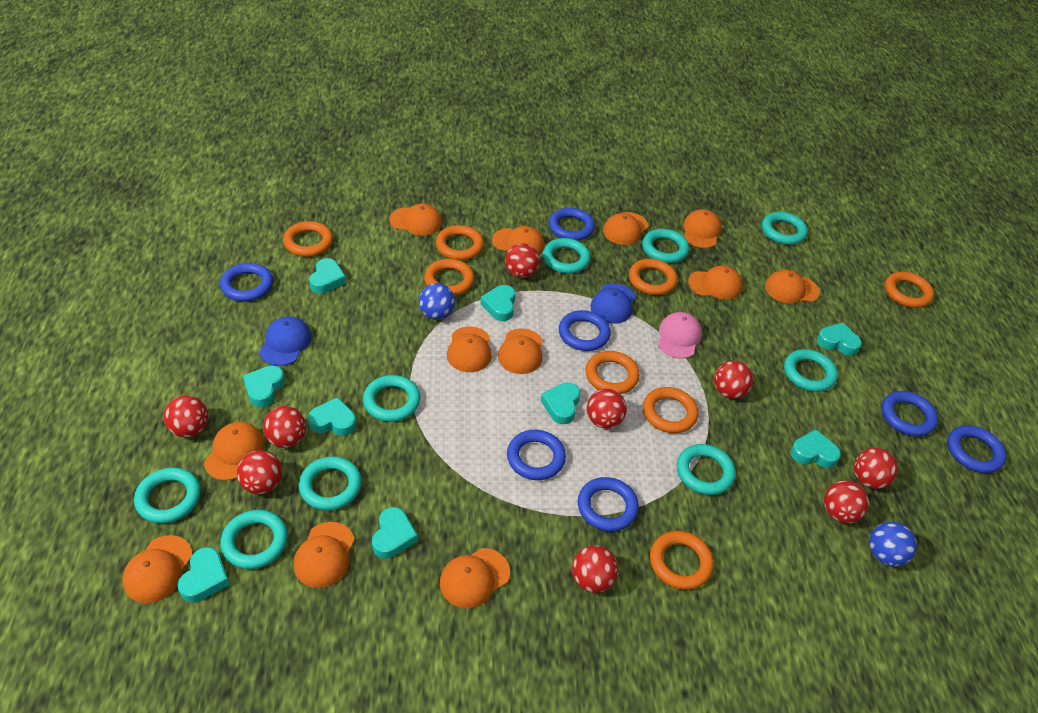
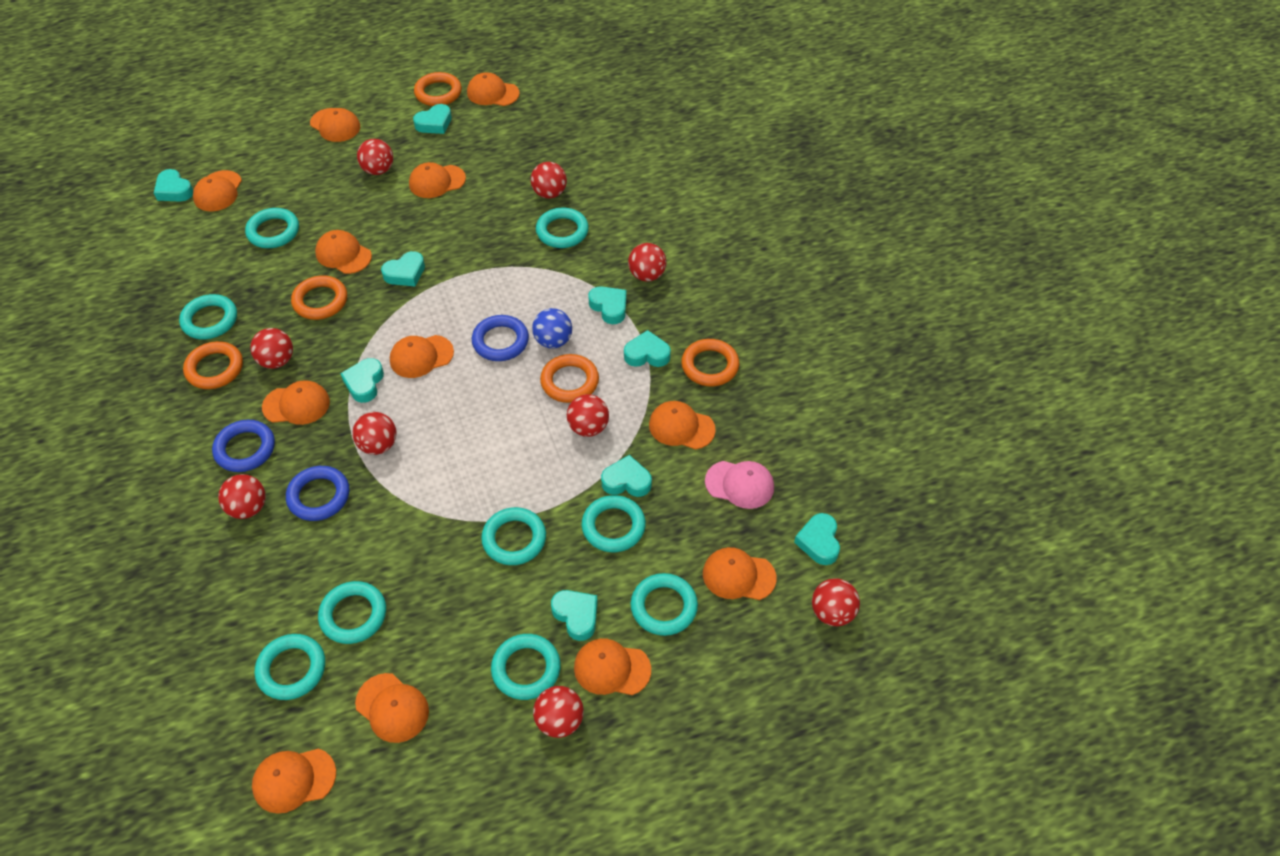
blue ball: [419,283,455,320] [869,522,917,567] = 2 -> [532,308,572,349] = 1
blue cap: [259,316,311,366] [591,283,635,324] = 2 -> none = 0
blue ring: [220,263,273,301] [507,430,566,480] [549,208,595,241] [559,310,611,351] [578,477,639,532] [882,391,938,437] [947,425,1006,473] = 7 -> [212,420,275,472] [286,466,349,521] [472,315,529,361] = 3
orange ring: [283,221,333,257] [424,259,474,296] [436,225,484,260] [586,351,640,394] [629,259,677,295] [643,387,699,433] [650,531,714,590] [884,272,934,308] = 8 -> [183,341,243,389] [291,275,347,320] [414,72,462,106] [540,354,599,403] [681,339,739,386] = 5

